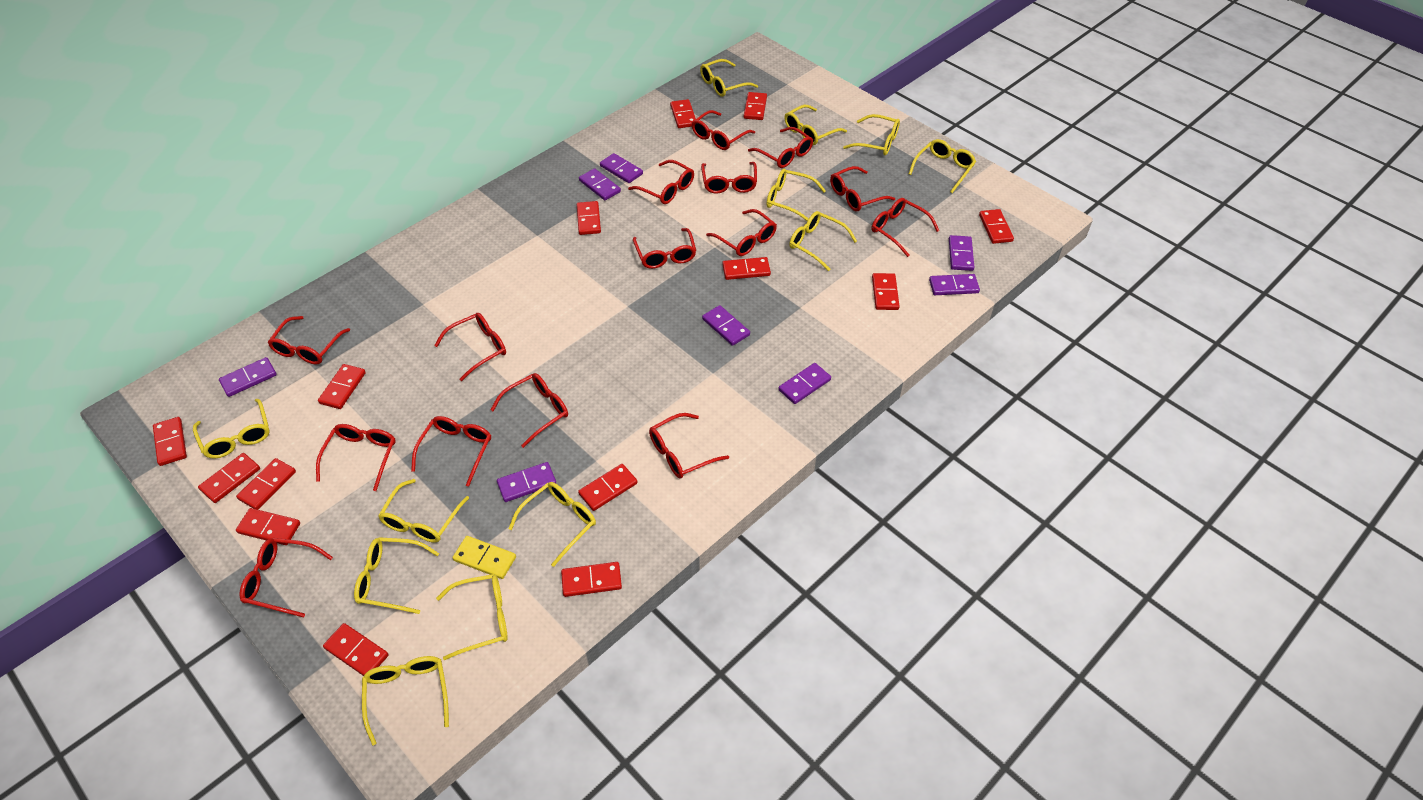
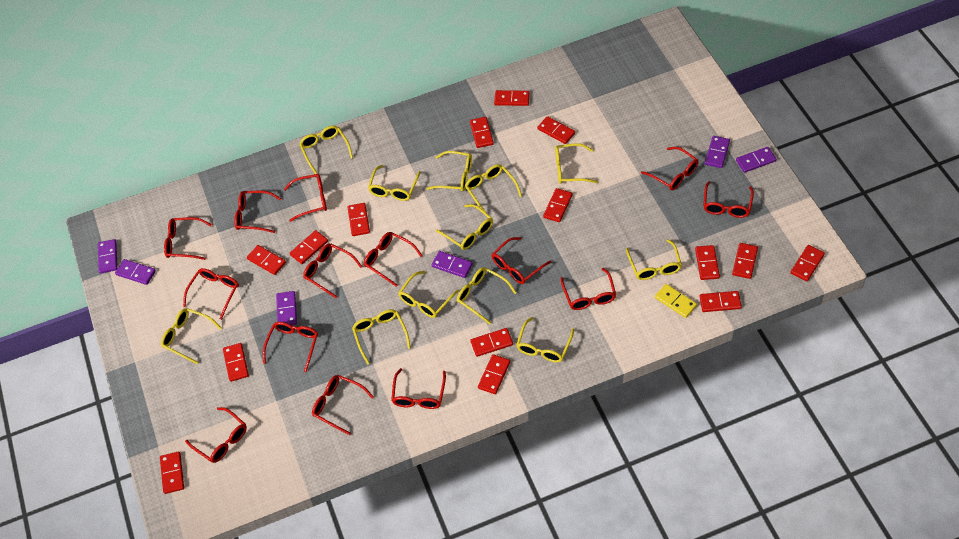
purple domino: [219,357,277,397] [497,462,556,502] [579,168,621,200] [600,153,643,183] [702,305,750,346] [778,363,831,404] [929,274,980,295] [949,235,974,271] = 8 -> [98,239,118,274] [115,259,156,285] [276,291,297,325] [432,251,473,278] [705,136,730,168] [736,147,776,173] = 6
red domino: [153,417,187,466] [198,453,260,503] [236,458,296,510] [236,508,300,545] [318,364,366,409] [323,623,389,676] [561,562,622,597] [577,201,601,235] [578,464,638,511] [670,99,696,128] [722,257,771,280] [744,92,767,120] [872,273,900,310] [979,209,1014,244] = 14 -> [160,451,184,494] [223,343,249,382] [247,245,286,275] [290,230,328,264] [347,203,370,236] [470,117,494,148] [470,328,513,357] [478,354,510,394] [494,90,530,106] [537,116,575,144] [543,188,573,222] [695,245,720,280] [699,291,742,312] [732,243,758,279] [790,245,825,281] = 15
red glasses: [239,538,333,618] [267,316,350,364] [316,424,396,491] [411,416,491,487] [434,313,506,381] [491,373,568,448] [628,160,694,204] [633,228,696,269] [649,413,729,478] [692,110,755,150] [701,162,757,194] [706,209,777,256] [748,127,813,168] [830,166,895,211] [872,198,939,257] = 15 -> [164,217,212,260] [183,268,239,320] [185,407,247,463] [234,191,282,233] [263,322,318,372] [284,174,327,222] [303,244,363,298] [312,375,374,435] [364,232,423,287] [391,368,446,409] [491,237,551,284] [561,268,616,310] [641,147,699,191] [703,181,754,218] = 14

